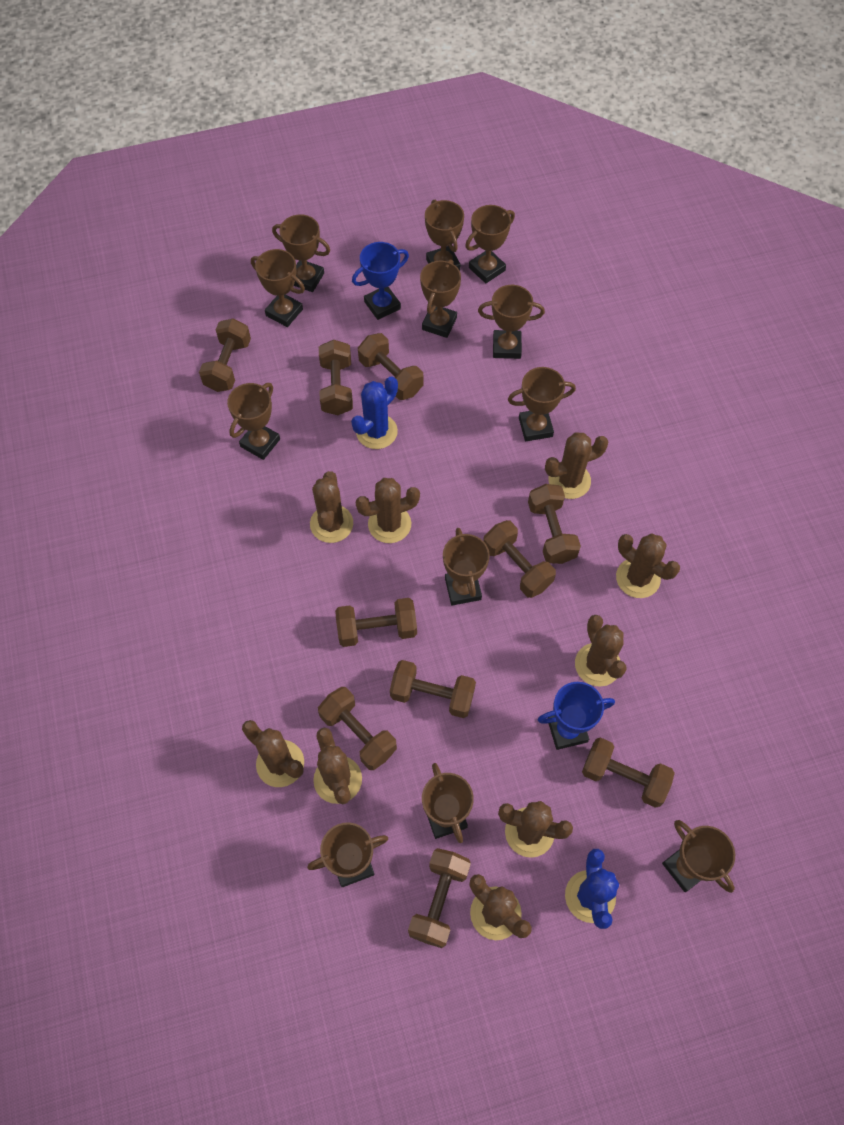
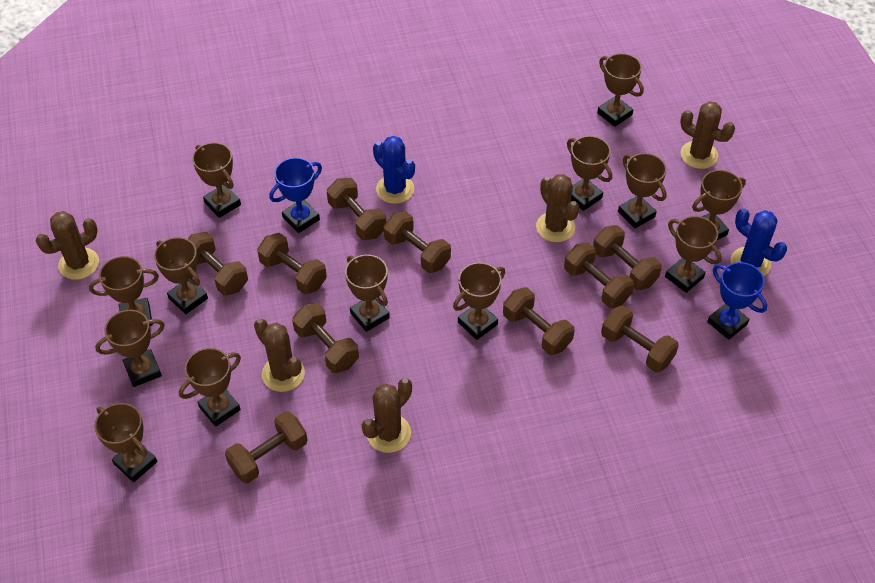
brown cactus: [242,720,304,787] [310,471,353,543] [313,728,362,804] [355,478,420,543] [469,874,532,940] [498,801,573,858] [545,432,608,499] [575,615,627,687] [616,533,680,598] = 9 -> [36,211,99,280] [254,318,305,392] [362,378,412,453] [536,174,579,242] [680,101,735,169] = 5
brown trophy: [227,383,280,460] [251,249,305,327] [272,214,330,292] [307,823,388,887] [420,260,461,338] [422,763,474,843] [425,200,464,271] [443,528,490,605] [465,205,515,283] [478,285,545,359] [508,367,576,441] [662,820,735,893] = 12 -> [89,256,159,326] [94,403,157,482] [95,310,165,387] [154,237,208,314] [179,348,241,427] [192,142,241,218] [345,254,390,332] [453,262,505,340] [567,136,612,211] [597,53,644,127] [618,153,667,228] [665,216,722,293] [692,170,746,240] = 13

